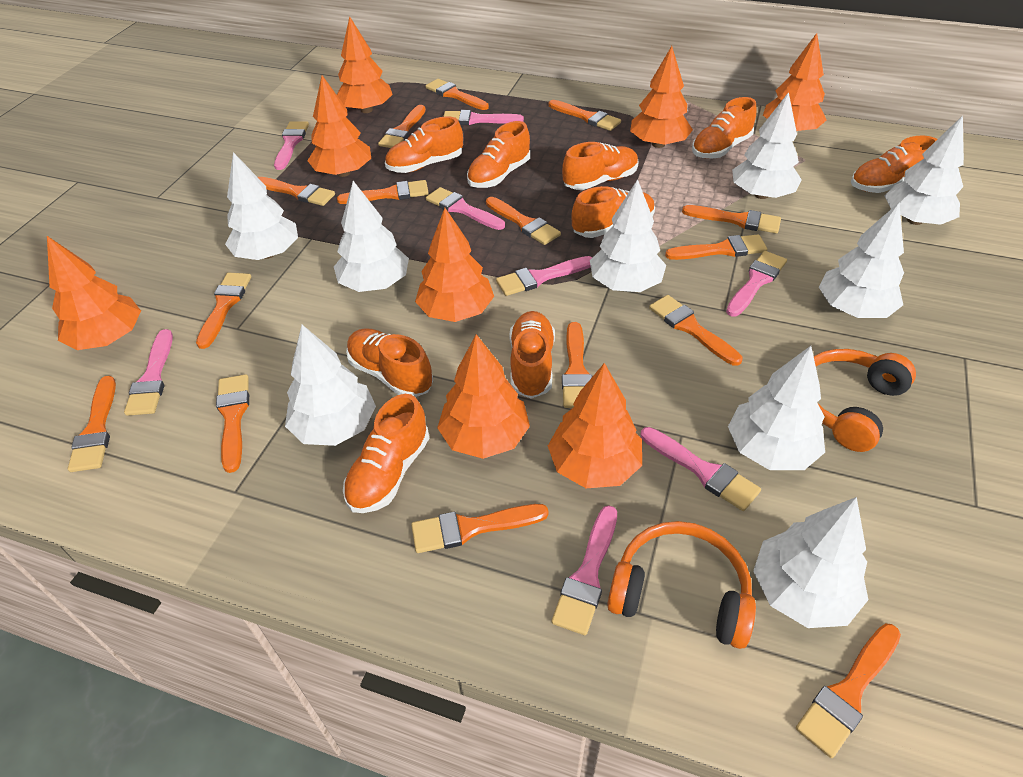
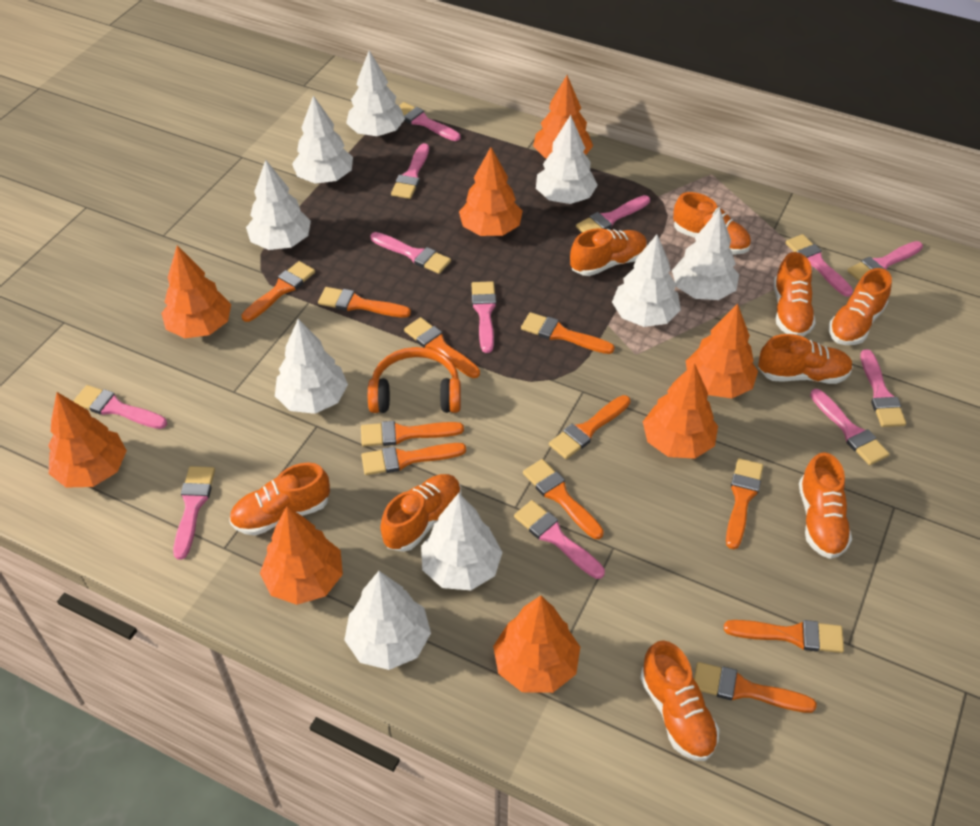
orange brush: [68,376,116,472] [196,273,251,349] [216,374,249,473] [258,177,335,206] [337,180,429,204] [378,105,426,148] [411,504,549,553] [426,79,489,110] [486,197,561,245] [549,100,621,131] [562,322,593,408] [649,295,742,366] [665,234,767,260] [682,205,781,233] [796,623,901,758] = 15 -> [242,261,315,322] [318,287,411,317] [361,421,464,447] [361,443,466,475] [404,317,480,378] [521,312,615,354] [523,459,604,539] [549,395,630,459] [694,662,817,713] [724,620,844,653] [726,458,763,549] = 11
orange headphones: [607,521,756,649] [814,349,916,452] = 2 -> [368,347,461,413] = 1
pink brush: [124,329,173,416] [274,121,309,170] [426,187,505,230] [443,110,524,125] [496,256,593,296] [552,505,617,635] [641,427,761,511] [726,251,787,317] = 8 -> [73,385,167,429] [173,466,215,560] [370,232,451,274] [391,143,429,199] [399,102,460,141] [471,281,496,353] [514,500,605,579] [576,195,650,233] [785,234,853,297] [810,389,889,465] [847,241,923,281] [860,349,906,427] = 12

